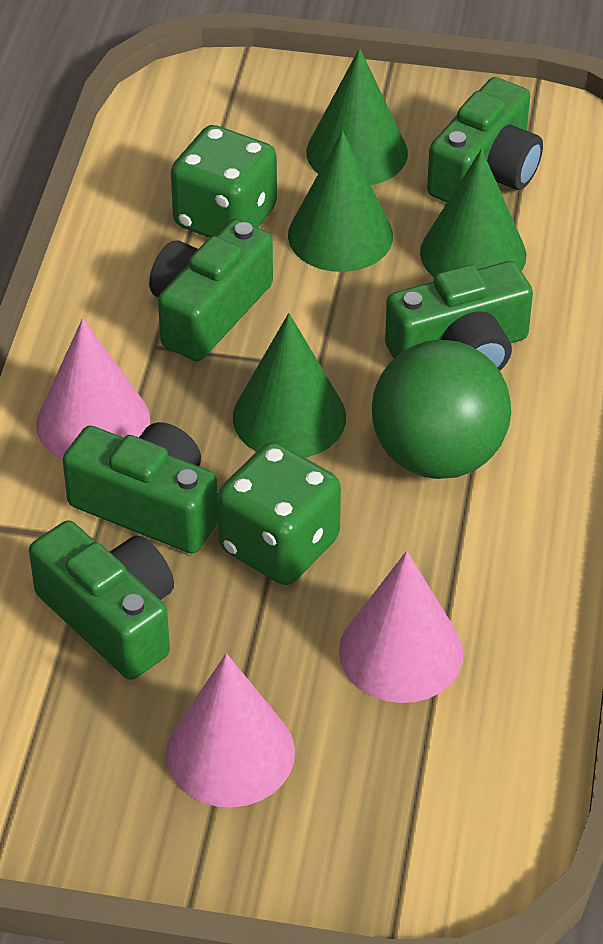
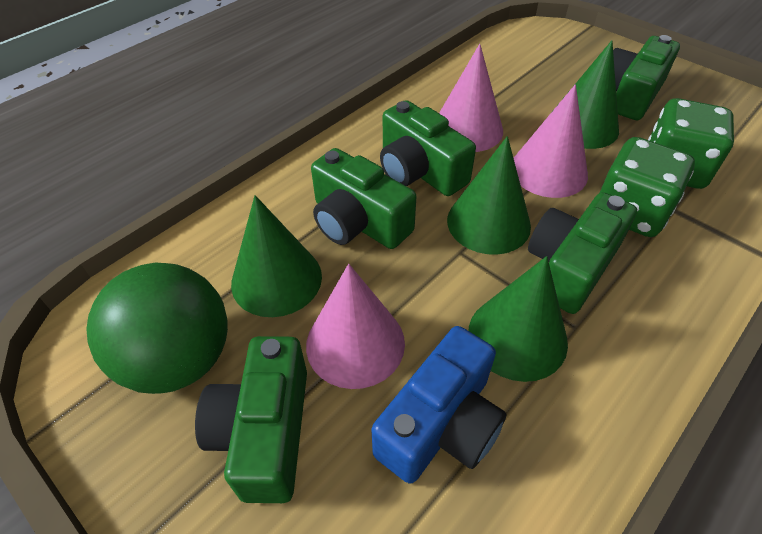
blue camera: none = 0 -> [371,326,507,484] = 1

